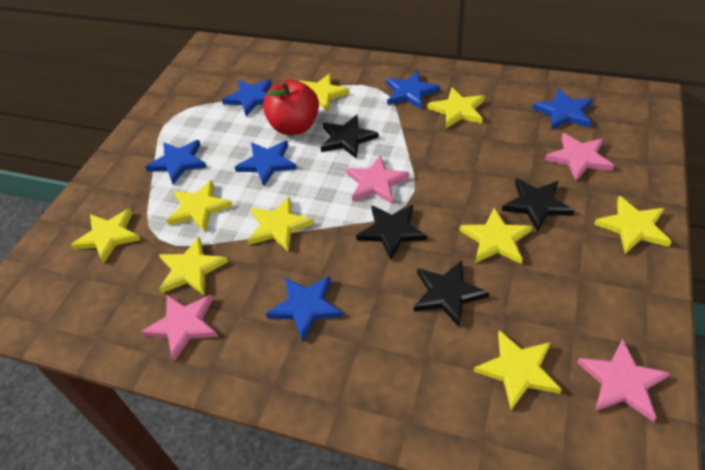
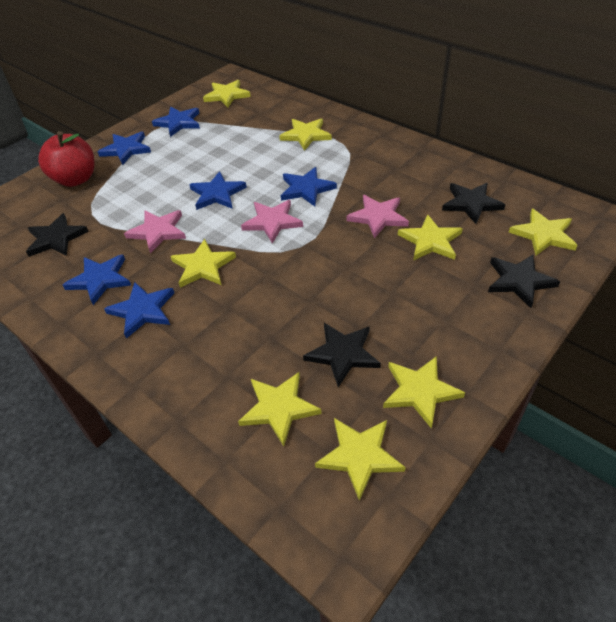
pink star: [141,295,218,361] [346,155,409,204] [545,133,614,181] [577,339,670,422] = 4 -> [124,210,186,254] [241,200,303,243] [346,195,409,239] = 3
yellow star: [71,209,141,263] [159,237,228,295] [167,180,233,232] [247,197,314,252] [299,74,350,111] [427,87,485,128] [460,208,532,264] [474,330,562,410] [594,196,672,254] = 9 -> [171,239,236,288] [203,80,251,107] [238,372,322,446] [279,118,332,151] [315,418,405,501] [383,356,465,429] [398,215,463,261] [509,209,578,256] = 8

